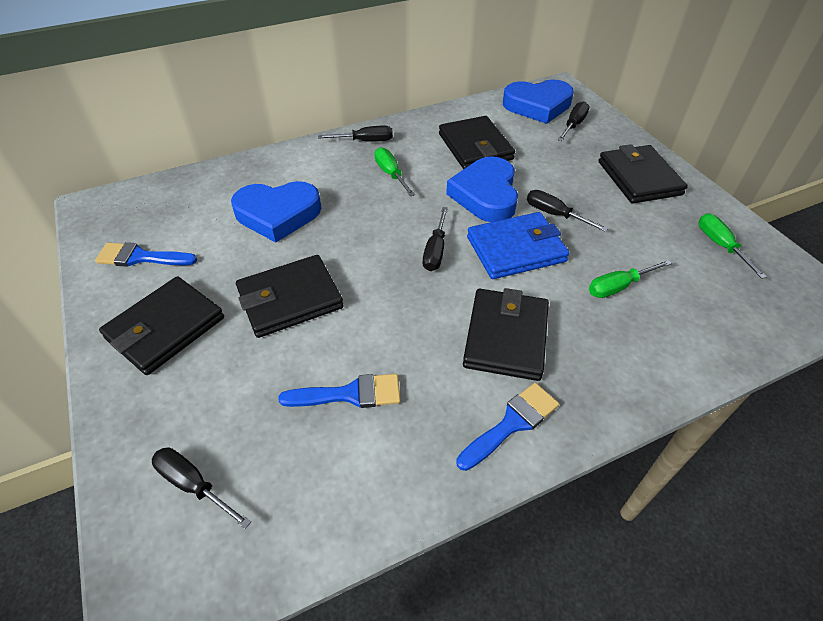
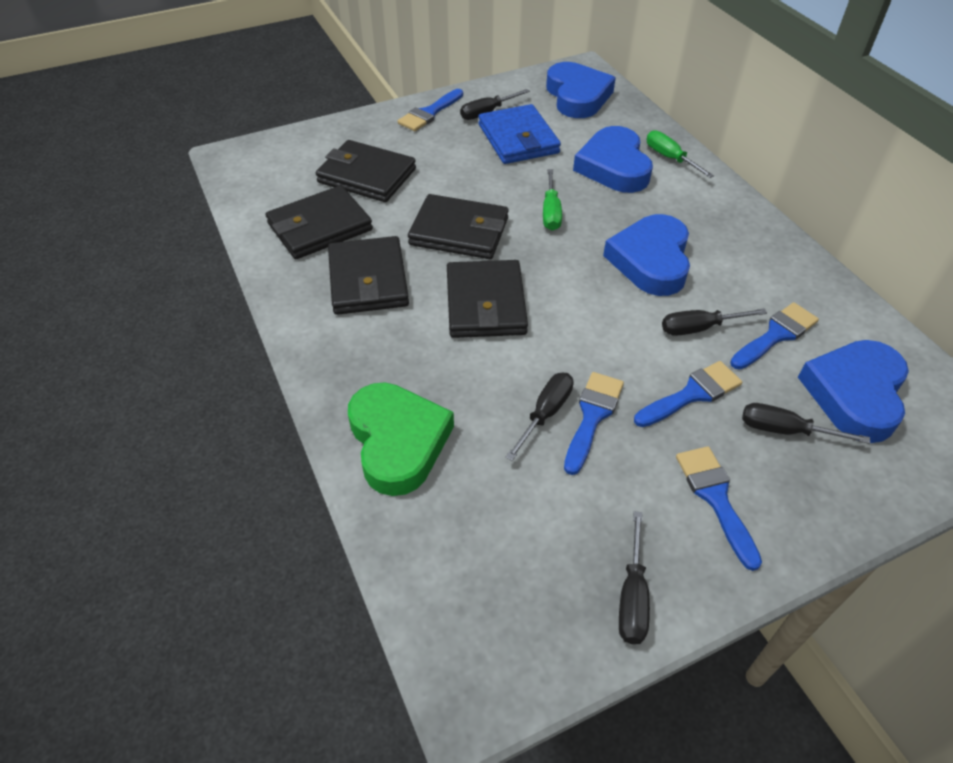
blue brush: [95,242,197,267] [278,374,400,408] [456,383,559,471] = 3 -> [398,89,463,131] [564,372,624,475] [634,361,742,427] [676,446,762,571] [730,302,819,370] = 5
blue heart: [231,181,321,243] [446,156,518,222] [503,79,574,124] = 3 -> [546,62,616,118] [573,126,653,193] [603,214,690,296] [798,340,909,443] = 4
green heart: none = 0 -> [348,382,454,496] = 1
green screwdriver: [374,147,415,196] [589,260,672,298] [699,213,767,279] = 3 -> [543,169,562,231] [646,130,714,178] = 2

